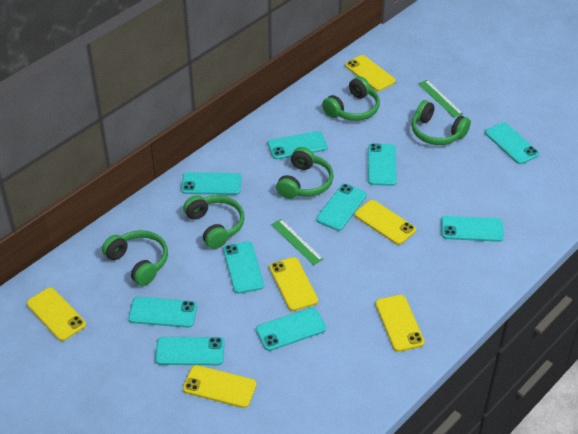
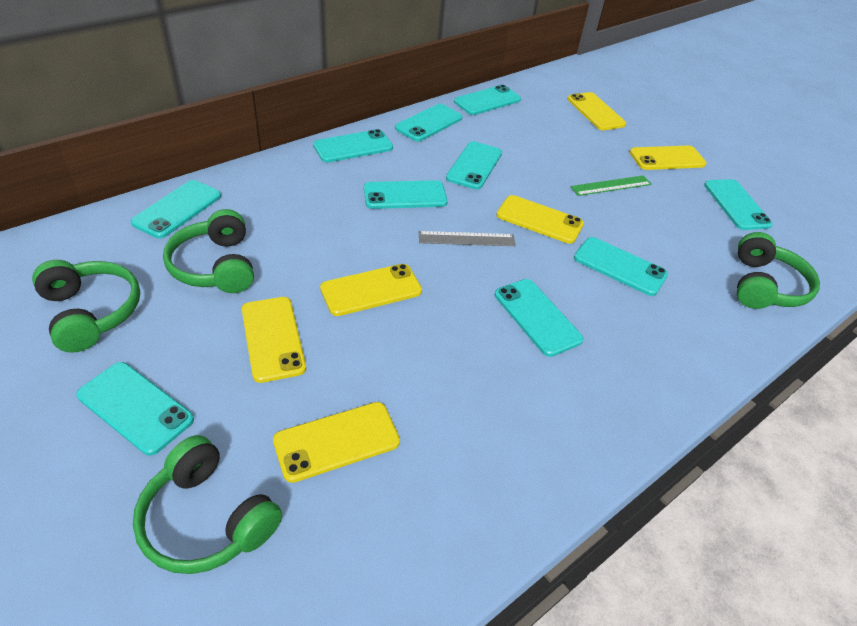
green headphones: [102,230,168,286] [183,195,245,249] [276,147,334,199] [322,76,380,121] [412,100,471,145] = 5 -> [32,260,140,353] [133,435,282,574] [163,209,254,293] [737,232,820,309] = 4
green ruler: [271,219,324,265] [418,80,463,118] = 2 -> [571,175,652,196] = 1
grey ruler: none = 0 -> [419,231,516,246] = 1

